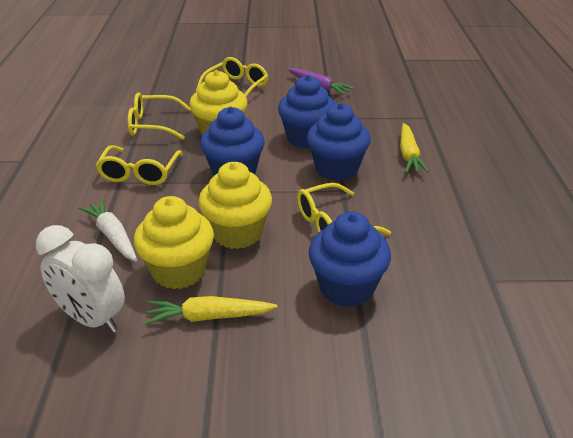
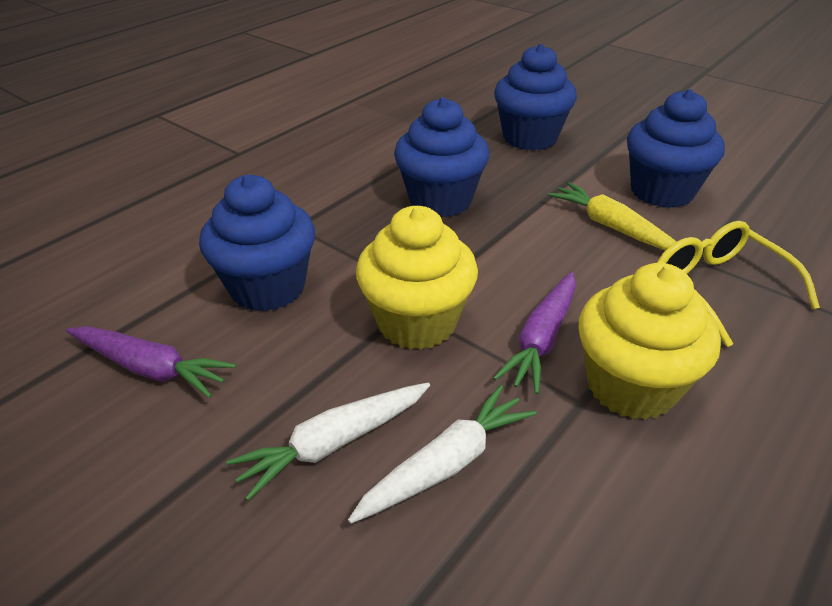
purple carrot: [288,68,354,95] = 1 -> [66,326,236,398] [493,272,576,394] = 2
white carrot: [79,199,137,262] = 1 -> [226,383,430,501] [348,385,536,524] = 2
white clock: [36,225,125,333] = 1 -> none = 0
yellow carrot: [145,296,277,324] [400,123,429,172] = 2 -> [548,182,676,250] = 1
yellow cupcake: [134,196,214,289] [189,70,247,135] [198,162,272,249] = 3 -> [356,206,478,350] [579,263,721,420] = 2
yellow glasses: [96,145,183,185] [128,93,191,139] [196,57,268,97] [297,183,391,235] = 4 -> [657,221,820,347] = 1

